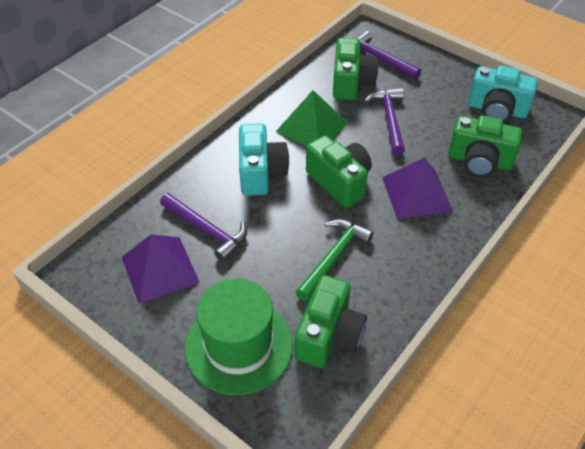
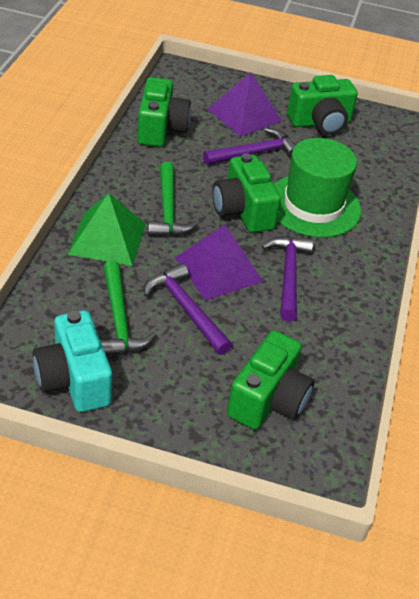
green hammer: [296,219,374,301] = 1 -> [100,261,156,356] [148,162,198,236] = 2
turquoise camera: [239,123,289,196] [468,66,538,123] = 2 -> [33,310,112,412] = 1

